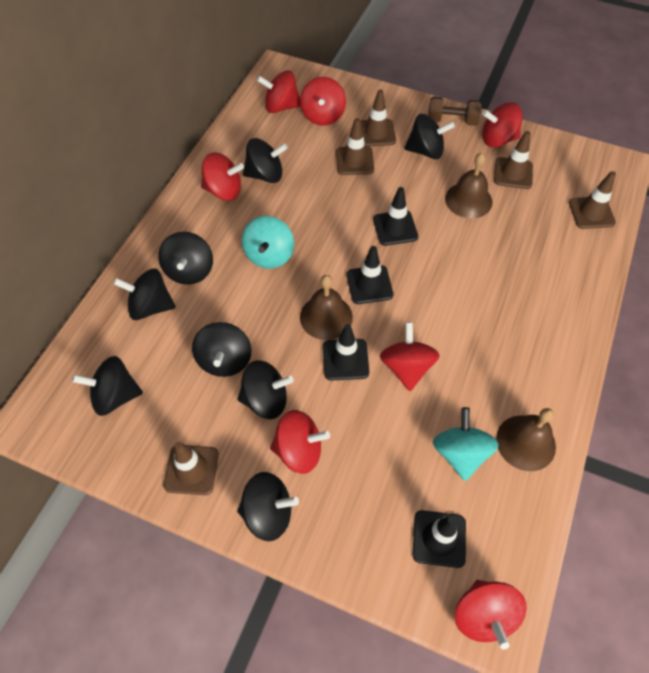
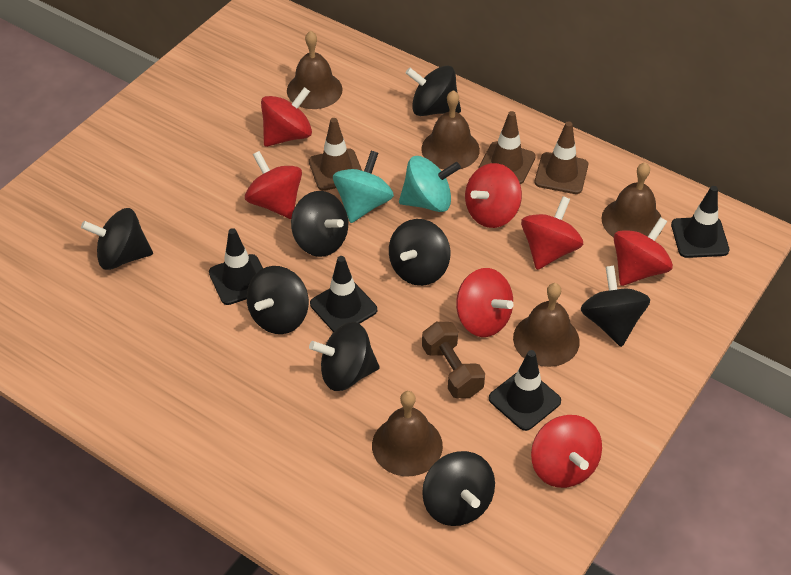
brown bell: [300,275,353,340] [445,153,492,218] [496,408,556,471] = 3 -> [287,31,343,109] [372,391,443,476] [421,90,480,169] [513,283,580,367] [601,162,662,237] = 5
brown traffic cone: [164,442,219,495] [336,118,374,175] [360,89,396,146] [494,131,533,189] [569,171,616,229] = 5 -> [309,118,362,191] [479,111,536,184] [535,121,588,194] = 3

